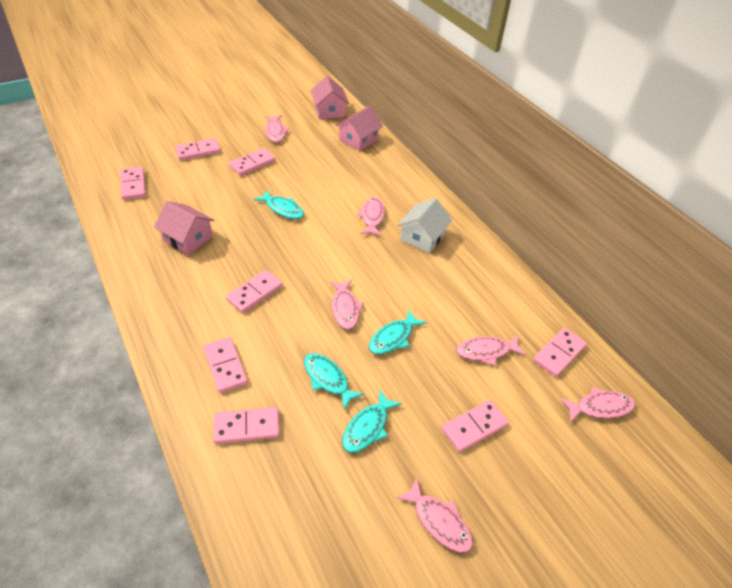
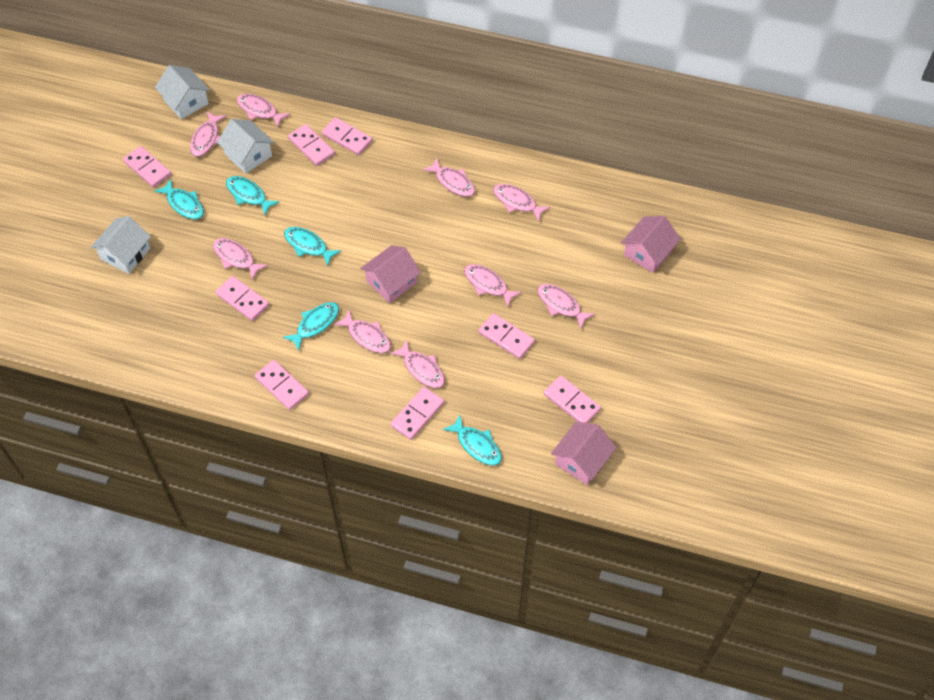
pink fish: [265,115,290,143] [330,280,364,329] [356,197,385,236] [396,478,473,553] [456,335,526,366] [561,387,635,422] = 6 -> [190,112,226,157] [213,238,268,280] [237,94,290,127] [334,310,391,353] [390,340,445,388] [422,158,475,197] [464,264,522,307] [493,184,551,222] [537,284,595,328] = 9
turquoise fish: [254,190,304,219] [304,353,364,410] [342,389,402,453] [369,310,426,354] = 4 -> [154,179,204,219] [226,176,280,215] [283,302,339,351] [284,227,341,266] [443,414,502,466] = 5
white house: [397,198,452,253] = 1 -> [91,216,151,274] [155,65,210,119] [217,119,274,174] = 3

